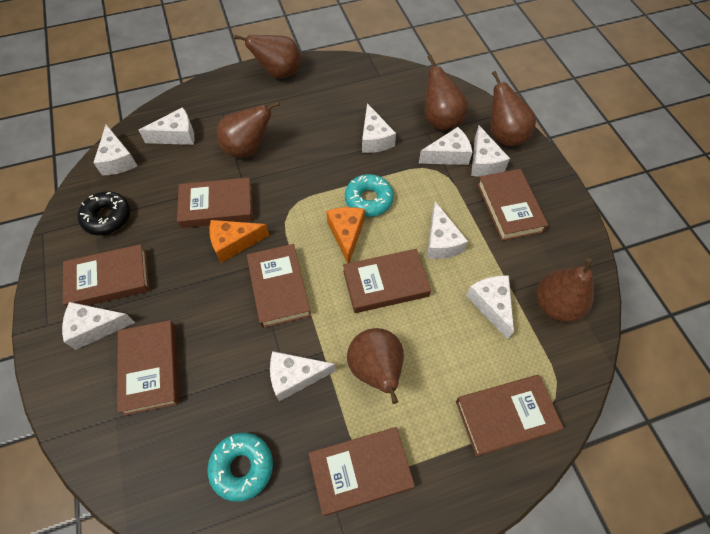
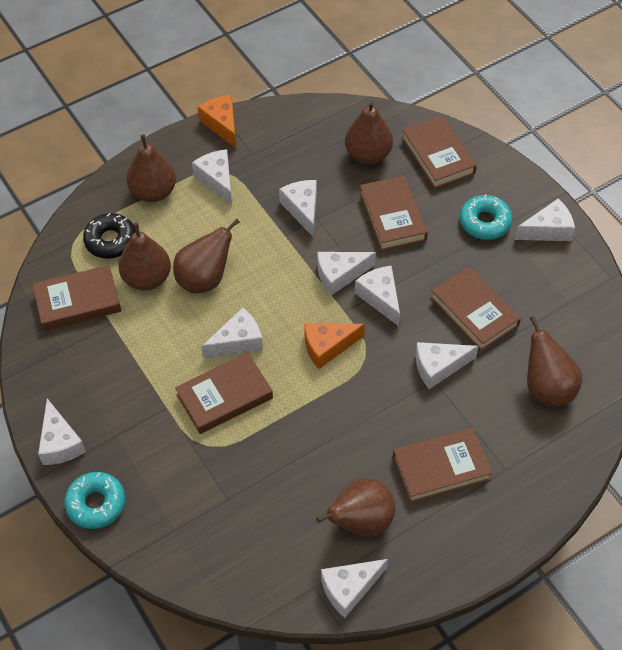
brown book: [63,244,150,307] [117,320,179,416] [177,177,253,228] [247,244,311,328] [308,427,415,516] [343,249,431,313] [456,375,564,456] [477,169,548,241] = 8 -> [32,265,121,331] [175,352,273,434] [360,175,428,251] [393,427,493,503] [402,115,477,189] [430,266,521,351] = 6

